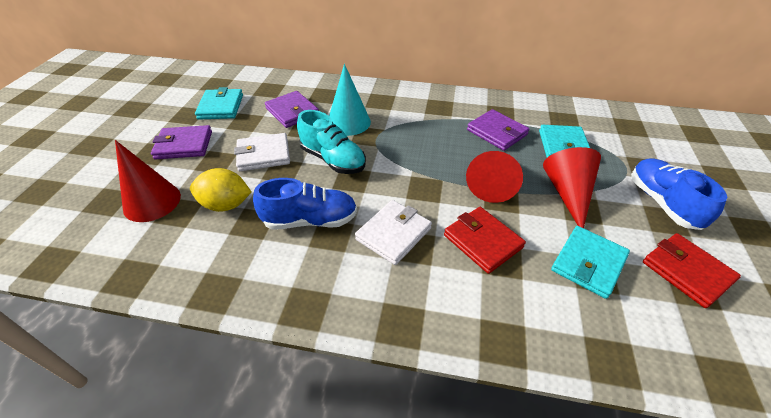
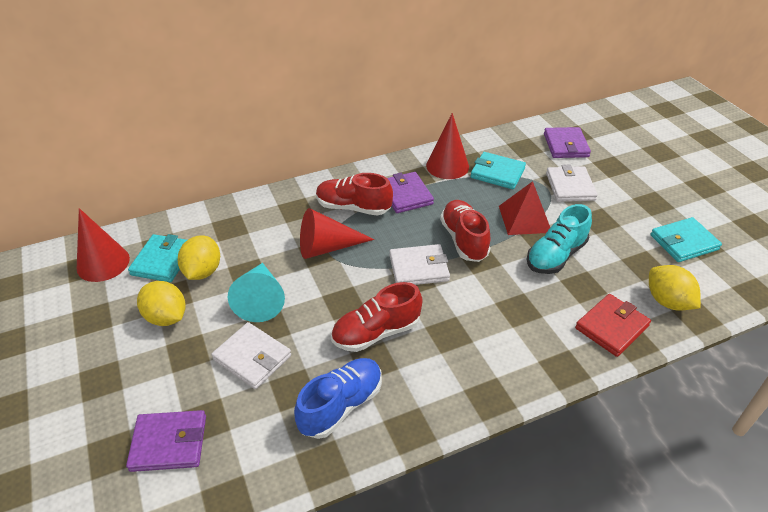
blue shoe: [253,178,357,230] [631,158,727,230] = 2 -> [294,358,382,439] = 1
red pyramid: none = 0 -> [499,181,550,235] = 1
red shoe: none = 0 -> [316,173,393,216] [331,282,422,352] [440,200,490,262] = 3
red wallet: [444,207,526,274] [643,233,741,308] = 2 -> [575,294,651,357] = 1
white wallet: [234,133,290,171] [355,200,432,265] = 2 -> [211,322,291,389] [389,244,450,285] [546,165,598,202] = 3
yellow lemon: [190,168,251,212] = 1 -> [137,281,185,326] [178,236,220,280] [649,265,701,311] = 3

